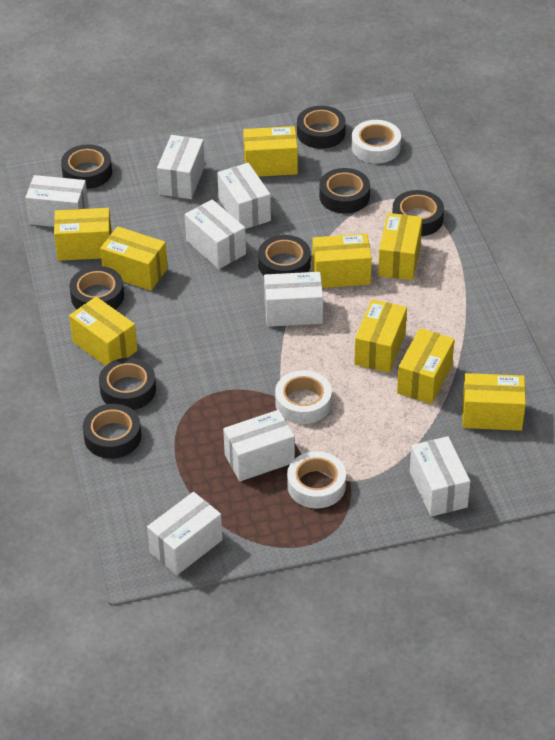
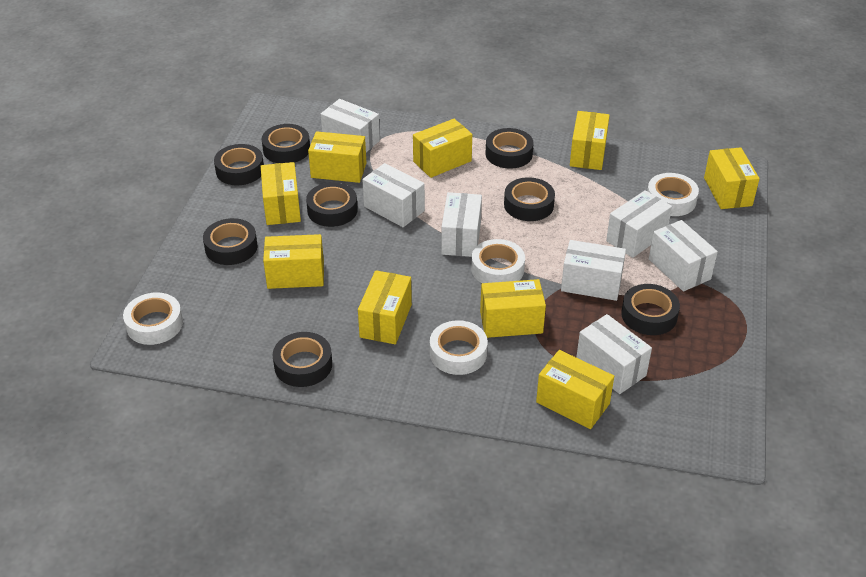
white box: [25,175,89,227] [147,492,223,575] [157,135,205,199] [185,199,246,269] [217,163,271,229] [223,410,295,481] [264,272,323,327] [410,436,470,517] = 8 -> [321,99,380,152] [362,163,425,227] [441,192,482,257] [561,240,626,301] [576,314,652,394] [606,190,672,258] [649,220,718,292] = 7
white tape: [275,370,332,424] [287,451,346,509] [352,120,401,163] = 3 -> [123,292,183,345] [430,320,488,375] [471,239,525,283] [647,173,699,216] = 4

